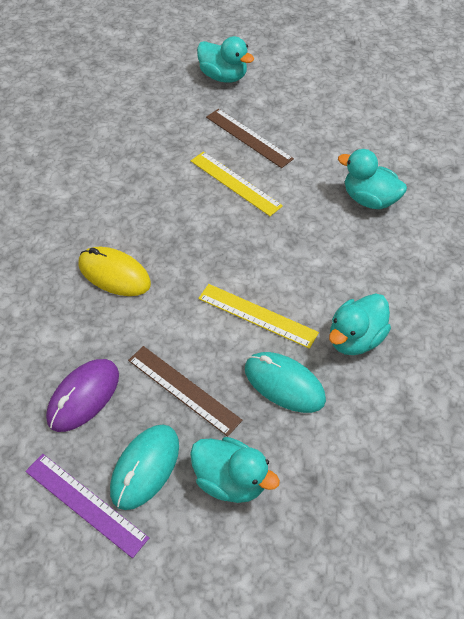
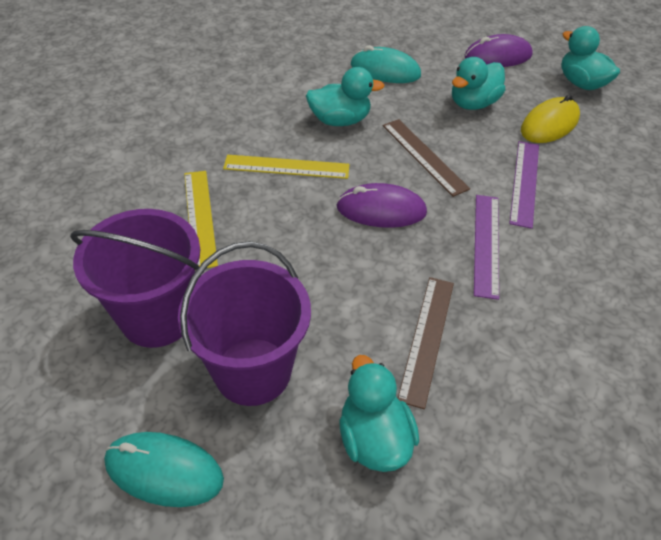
purple bucket: none = 0 -> [70,209,200,348] [178,241,311,406] = 2
purple mouse: [46,359,119,432] = 1 -> [336,183,427,228] [465,34,533,67] = 2
purple ruler: [25,454,149,558] = 1 -> [474,195,499,300] [509,141,539,229] = 2

